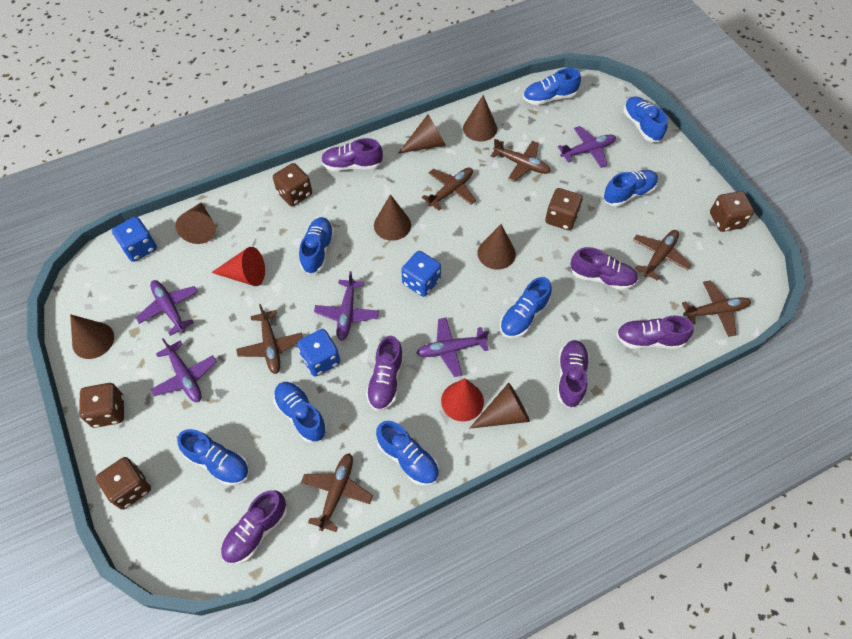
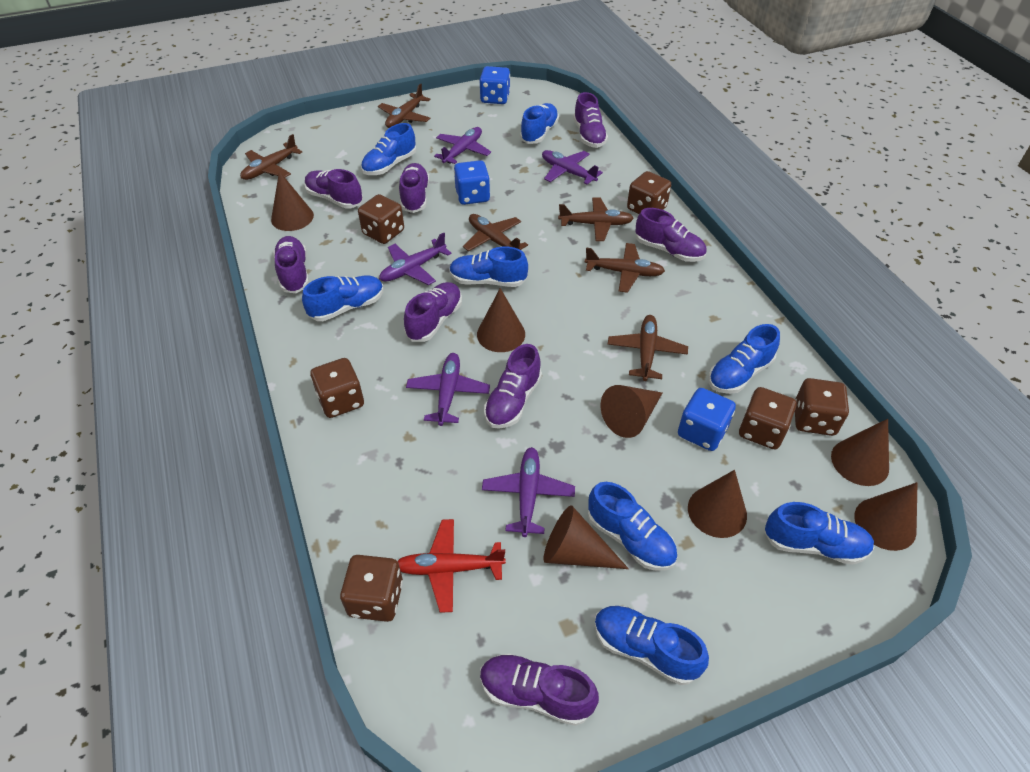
brown dice: [79,383,124,428] [96,457,151,510] [273,163,312,206] [545,188,583,230] [710,191,754,232] = 5 -> [310,358,364,418] [340,555,403,622] [358,194,404,244] [627,171,671,214] [739,387,797,449] [795,378,849,436] = 6
purple shoe: [221,490,288,564] [321,138,383,171] [366,336,404,411] [557,340,589,408] [570,247,638,290] [616,315,694,349] = 6 -> [273,236,309,293] [305,169,363,209] [399,163,429,213] [404,282,462,342] [480,653,599,726] [484,344,542,429] [573,92,608,148] [635,208,707,262] = 8
red cone: [211,247,265,286] [441,378,484,422] = 2 -> none = 0
red plane: none = 0 -> [398,519,506,613] = 1

